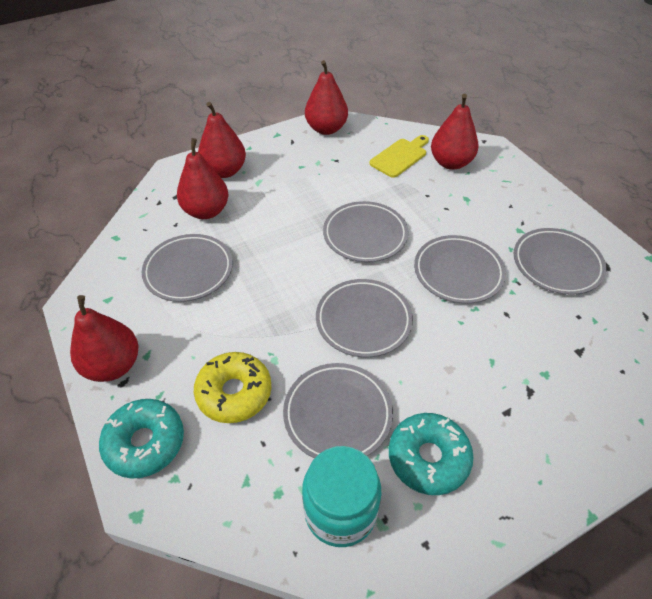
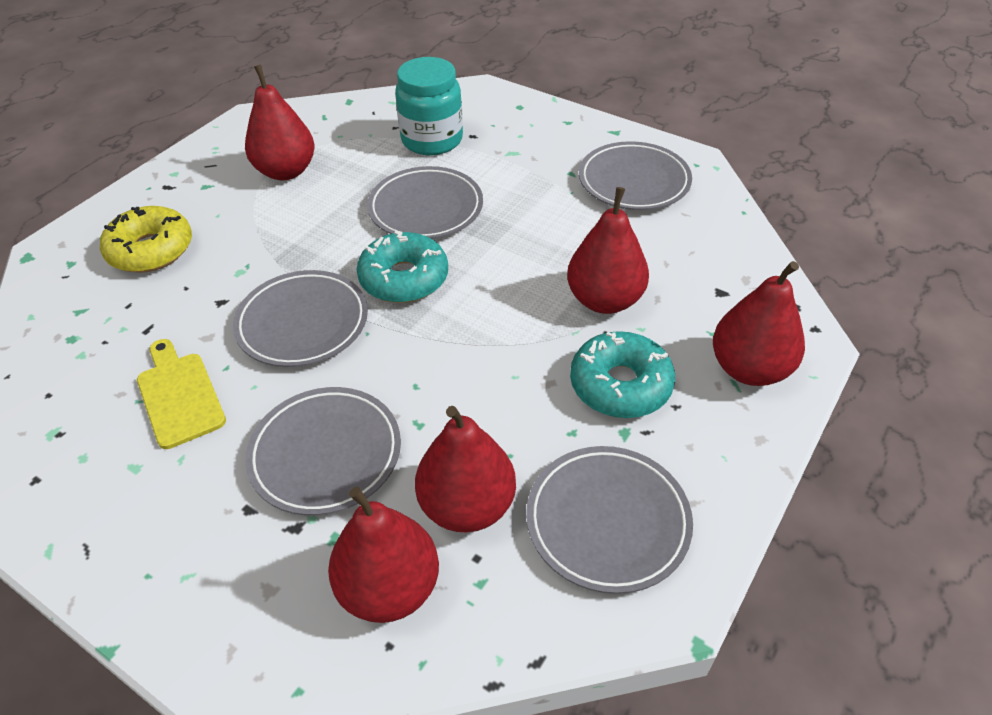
grey plate: [142,234,233,302] [283,363,393,459] [316,279,413,357] [323,201,408,262] [414,235,506,304] [514,228,606,295] = 6 -> [233,270,368,367] [245,387,401,516] [367,166,483,239] [526,446,693,594] [579,141,692,210] = 5

